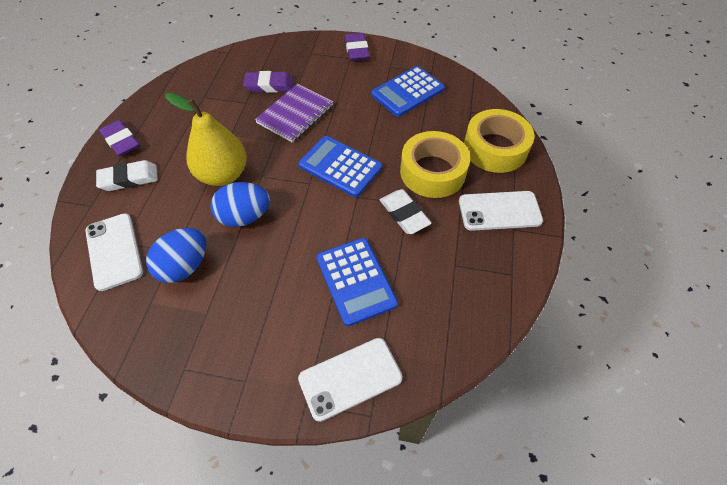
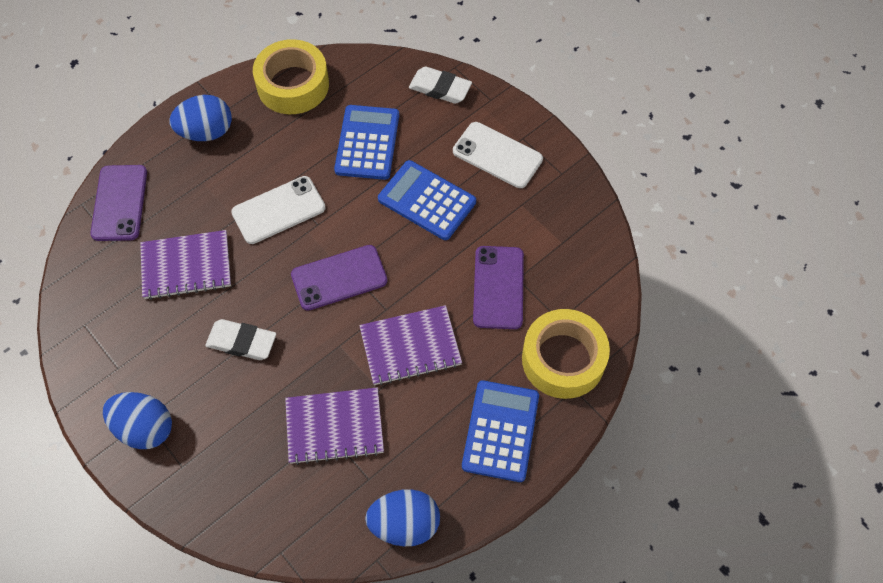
blue egg: [146,228,206,283] [211,182,270,227] = 2 -> [103,392,172,449] [169,95,232,141] [365,489,440,546] = 3
purple eraser: [99,120,139,157] [243,71,294,93] [345,33,370,61] = 3 -> none = 0
purple notebook: [255,84,333,142] = 1 -> [140,230,231,300] [285,387,384,465] [359,305,462,385] = 3
purple phone: none = 0 -> [90,165,147,241] [291,245,387,311] [473,246,524,329] = 3
white phone: [85,213,143,291] [298,338,403,422] [459,191,543,231] = 3 -> [231,176,326,244] [453,122,543,188] = 2
yellow pear: [165,93,247,186] = 1 -> none = 0

